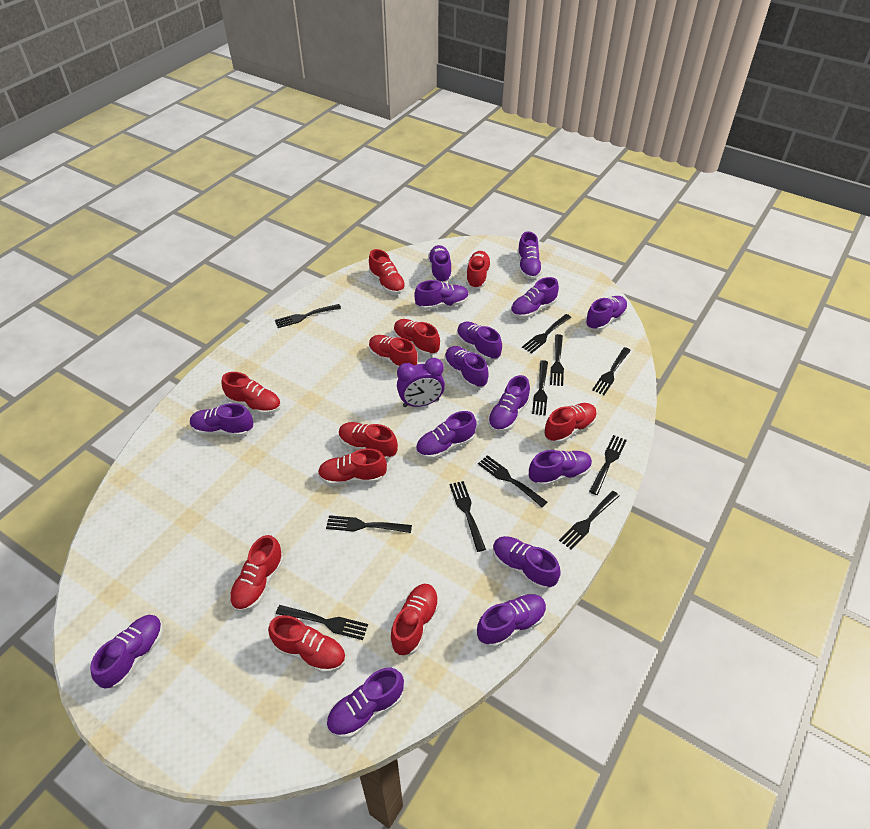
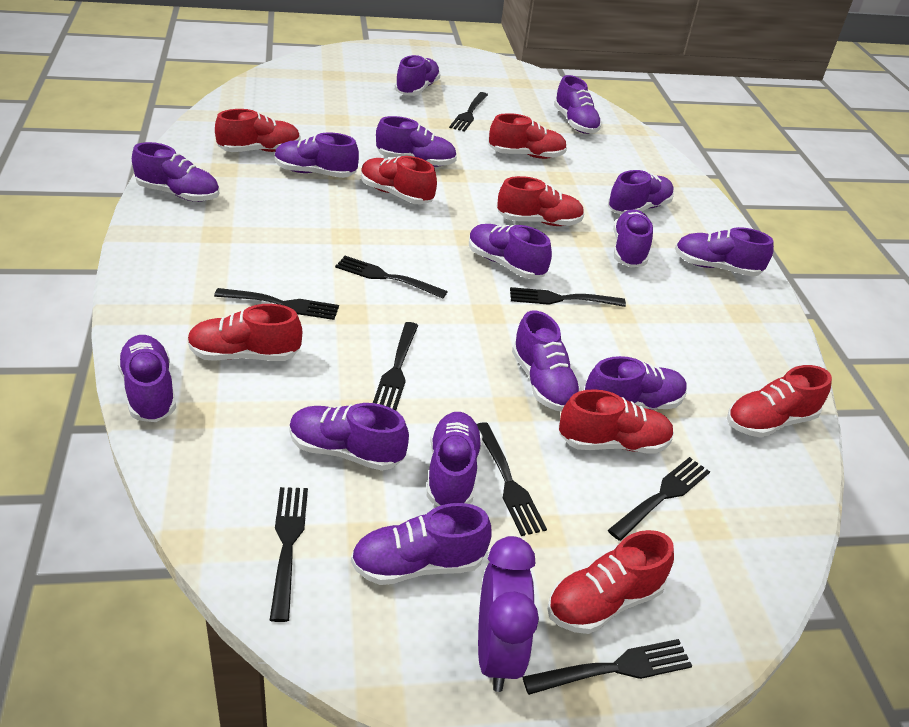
black fork: [275,304,341,328] [276,605,368,640] [326,515,412,533] [449,481,486,552] [478,455,547,507] [522,314,571,353] [532,360,548,416] [550,334,564,386] [559,491,619,550] [589,435,627,495] [592,347,631,395] = 11 -> [214,288,339,320] [270,487,308,622] [335,256,448,299] [373,322,418,410] [449,92,488,132] [477,422,547,536] [510,287,626,307] [522,639,692,695] [608,457,710,541] = 9
red shoe: [221,372,281,415] [229,535,284,612] [268,615,346,673] [318,449,387,486] [339,422,398,460] [369,249,406,294] [369,335,418,369] [390,584,439,656] [393,319,440,356] [466,251,491,289] [544,403,597,443] = 11 -> [187,304,302,361] [215,109,301,152] [361,156,437,204] [489,113,567,159] [497,176,584,226] [547,530,674,634] [559,389,674,454] [727,365,832,438] = 8

